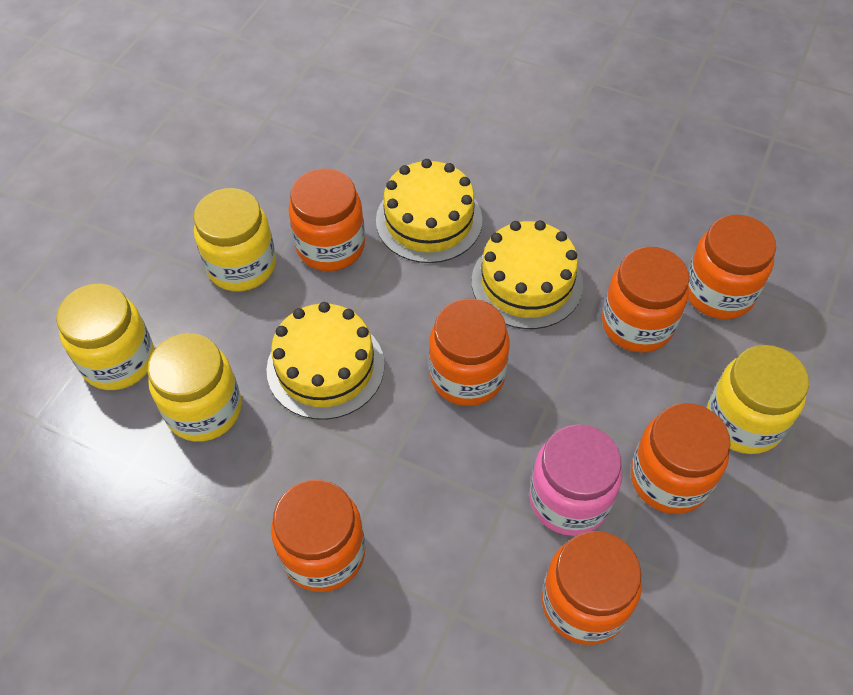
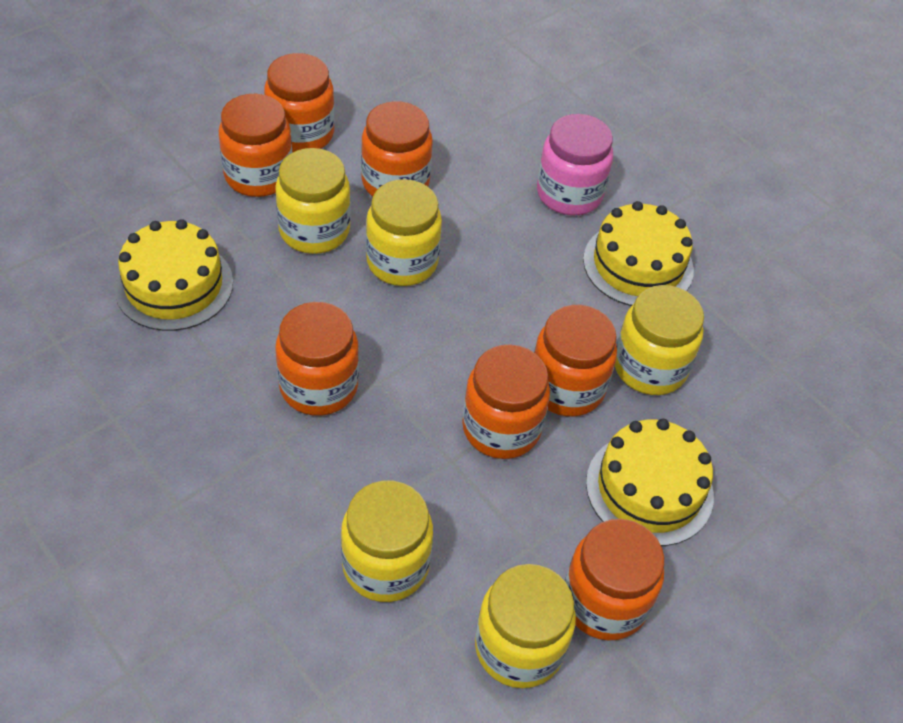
yellow jar: [56,284,154,390] [147,333,242,442] [194,188,276,291] [707,345,809,454] = 4 -> [275,148,351,254] [341,481,433,602] [366,179,442,286] [475,564,576,688] [615,285,704,395] = 5

